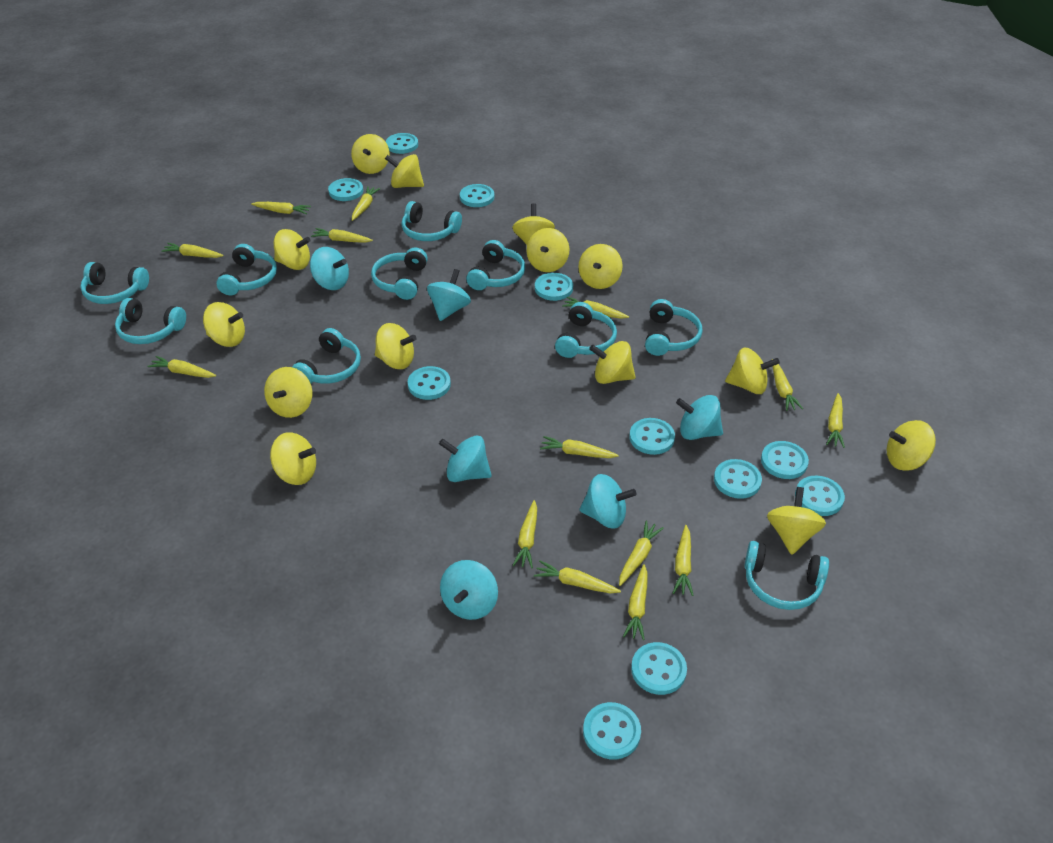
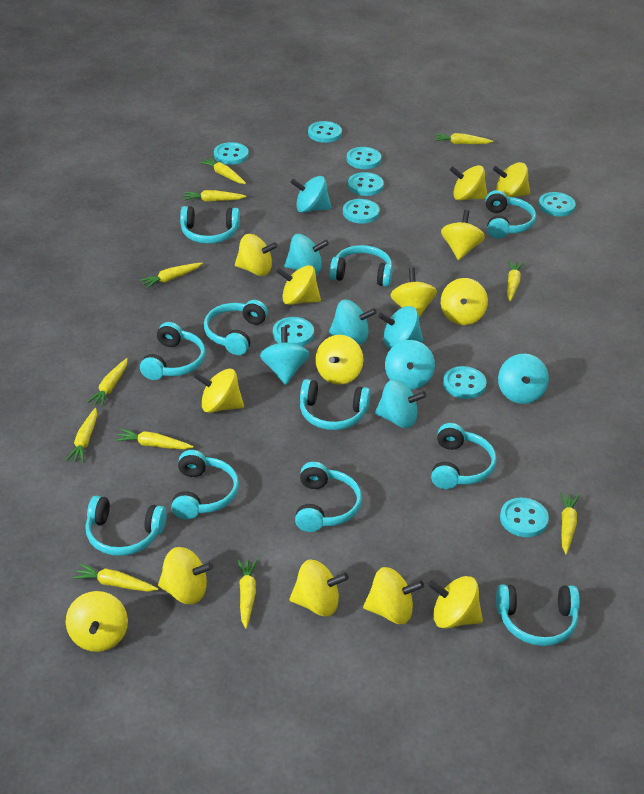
turquoise button: [328,178,363,201] [386,133,418,154] [408,366,451,400] [460,184,494,207] [535,273,573,301] [583,702,641,760] [629,418,675,455] [631,642,687,695] [714,459,762,499] [761,441,809,479] [795,476,845,516] = 11 -> [214,142,249,165] [273,317,314,346] [308,121,342,143] [343,199,380,224] [347,147,381,169] [348,172,384,196] [443,366,487,399] [500,498,549,537] [539,192,576,216] = 9
turquoise headphones: [81,262,149,304] [115,298,186,344] [216,244,277,295] [292,328,361,384] [371,247,428,300] [401,201,462,241] [466,240,525,290] [555,302,617,358] [645,299,703,356] [744,541,829,610] = 10 -> [85,496,167,556] [140,322,206,380] [171,450,239,519] [180,206,240,244] [204,300,268,355] [295,462,362,532] [300,379,371,430] [330,245,393,287] [431,423,496,489] [485,190,536,239] [496,584,580,646] = 11
turquoise spinning top: [310,247,349,290] [427,269,471,321] [439,436,492,482] [440,560,498,620] [579,474,636,529] [676,395,723,440] = 6 -> [260,327,310,385] [284,234,329,274] [290,176,332,213] [329,300,377,344] [375,379,427,428] [378,306,423,349] [385,340,435,390] [498,354,549,404] = 8
yellow carrot: [147,356,216,378] [161,243,224,258] [251,202,311,214] [311,228,373,243] [352,186,380,221] [512,500,537,568] [534,561,621,593] [540,436,619,458] [562,297,629,319] [619,520,664,586] [623,564,648,640] [673,525,694,596] [772,359,803,411] [826,393,845,448] = 14 -> [66,408,97,463] [72,563,158,592] [87,358,128,407] [115,429,193,449] [140,263,203,288] [184,190,247,202] [199,157,246,184] [237,559,257,629] [435,133,493,144] [507,260,523,302] [560,492,579,554] = 11

